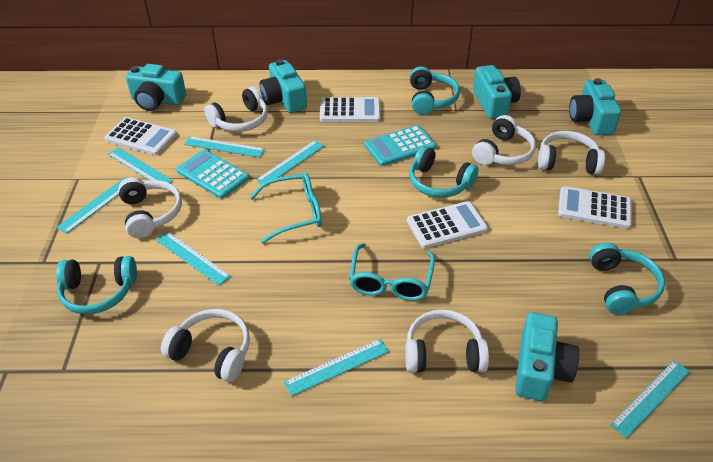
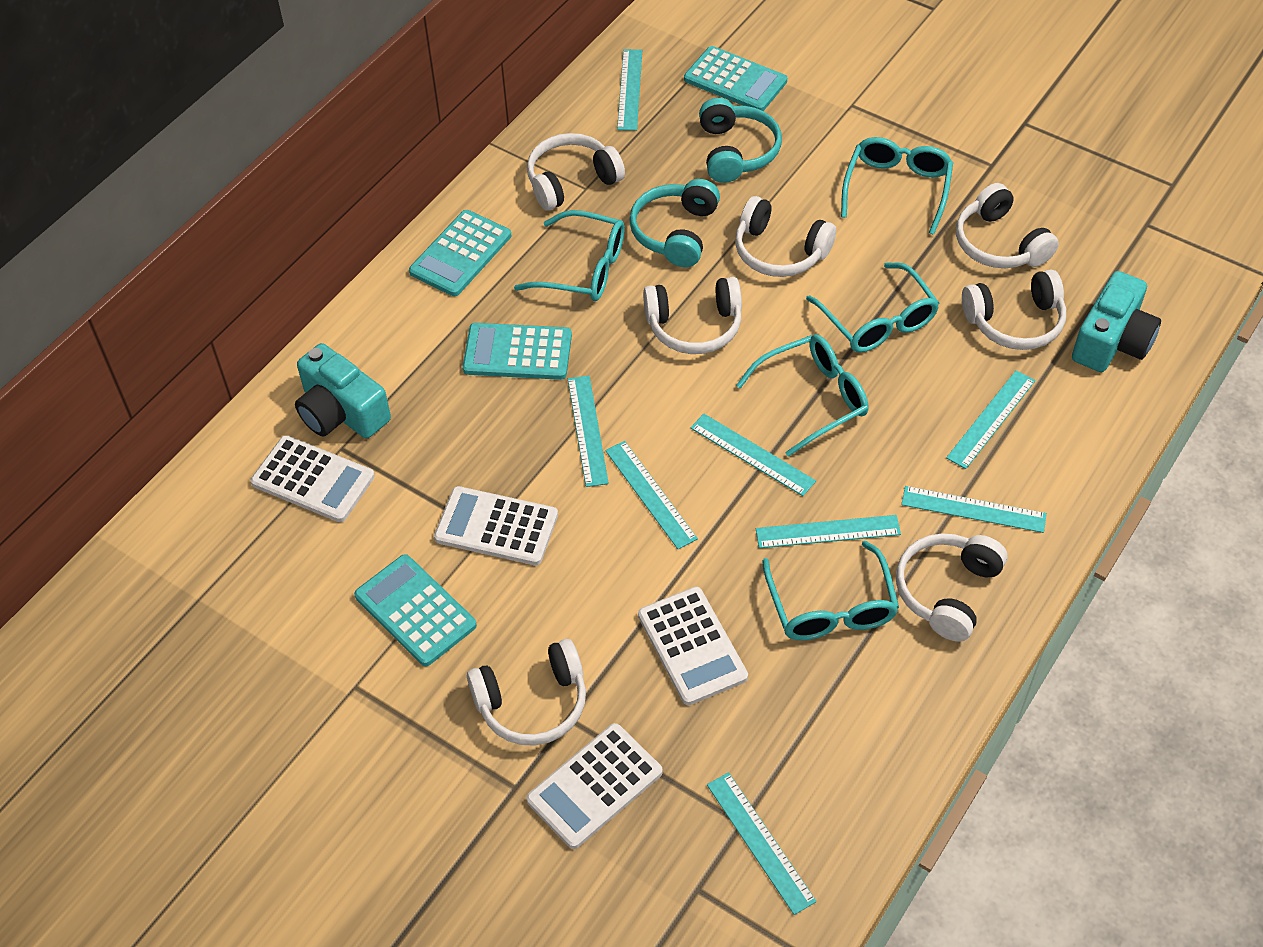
turquoise calculator: [176,150,249,199] [364,125,436,166] = 2 -> [354,554,477,666] [409,210,511,296] [463,323,572,380] [684,46,787,111] = 4
turquoise camera: [126,64,186,111] [260,59,307,113] [473,65,521,119] [515,312,579,401] [569,78,621,135] = 5 -> [295,343,391,438] [1072,271,1161,372] = 2
turquoise glasses: [249,173,322,243] [349,243,435,301] = 2 -> [514,210,625,301] [736,334,868,457] [762,541,899,640] [806,262,939,352] [841,137,953,235] = 5
turquoise headphones: [56,256,137,314] [409,146,479,198] [410,66,460,115] [589,243,665,315] = 4 -> [629,179,720,267] [699,98,782,183] = 2
turquoise ruler: [56,177,127,234] [108,147,173,183] [156,231,230,286] [184,136,265,157] [256,140,324,187] [284,339,389,396] [610,360,690,438] = 7 -> [568,376,609,487] [605,441,698,549] [617,49,642,131] [691,414,816,496] [707,772,817,915] [756,515,901,548] [901,486,1047,533] [946,370,1035,469] = 8
white headphones: [118,177,182,238] [161,309,250,382] [204,87,268,132] [405,309,489,373] [472,115,536,165] [538,131,605,175] = 6 -> [467,639,586,745] [527,133,625,211] [643,277,742,354] [735,196,836,277] [896,533,1007,642] [956,183,1059,268] [962,269,1066,350] = 7

